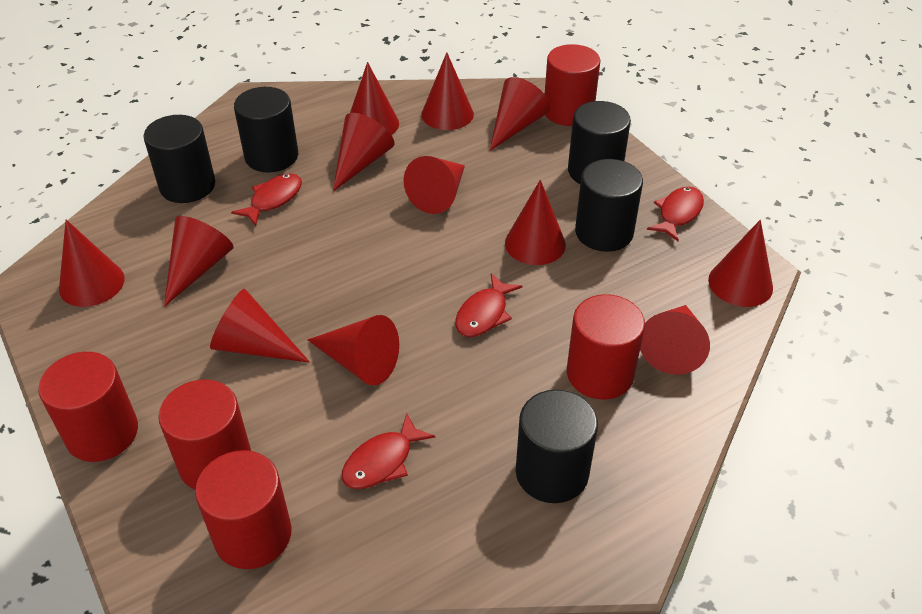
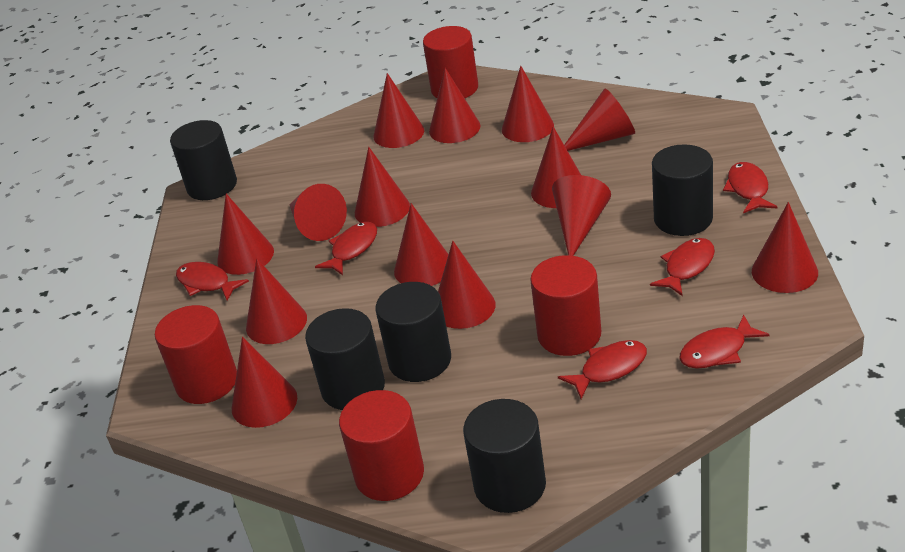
red cone: [59,220,125,307] [164,216,234,307] [210,289,310,363] [307,315,399,385] [333,113,394,192] [350,62,399,135] [404,156,465,214] [421,52,474,130] [490,77,550,151] [505,180,566,265] [640,305,710,375] [708,220,773,307] = 12 -> [217,194,274,275] [232,337,297,428] [246,258,307,344] [289,184,347,241] [355,147,410,227] [374,73,424,148] [394,203,449,286] [429,68,481,143] [438,241,496,329] [502,66,554,142] [531,126,581,208] [552,175,611,256] [564,89,635,151] [752,202,818,293] = 14
red cylinder: [38,352,138,462] [158,379,251,490] [195,450,292,569] [545,44,601,126] [567,294,645,400] = 5 -> [155,305,237,404] [339,390,424,501] [423,26,478,98] [530,255,601,356] = 4
red fish: [231,174,302,226] [342,413,435,489] [455,273,522,337] [647,186,704,241] = 4 -> [176,262,249,301] [315,222,377,275] [558,340,647,399] [650,238,715,296] [679,315,769,369] [723,162,778,213] = 6

